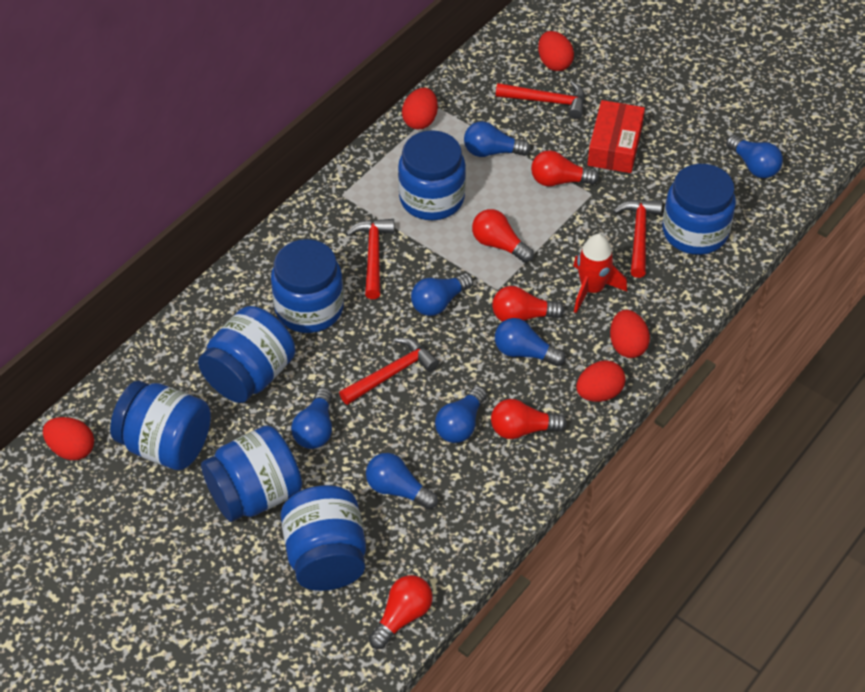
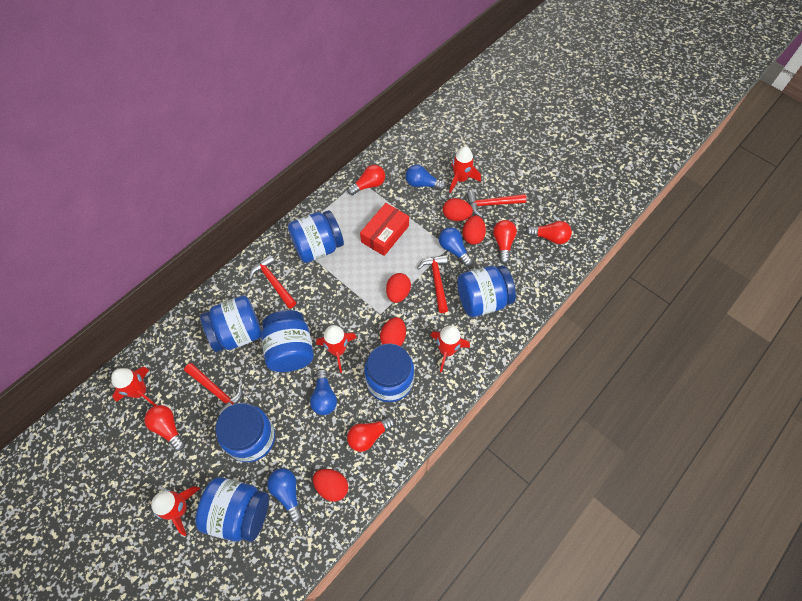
blue light bulb: [291,388,333,449] [366,453,438,509] [411,273,473,316] [435,386,487,443] [464,121,531,157] [495,318,566,366] [726,135,783,178] = 7 -> [267,468,303,523] [310,369,337,415] [405,165,446,190] [439,227,473,266] = 4
red rocket: [573,234,627,313] = 1 -> [111,367,157,406] [151,486,200,536] [316,325,357,373] [431,325,470,372] [449,146,481,193] = 5

